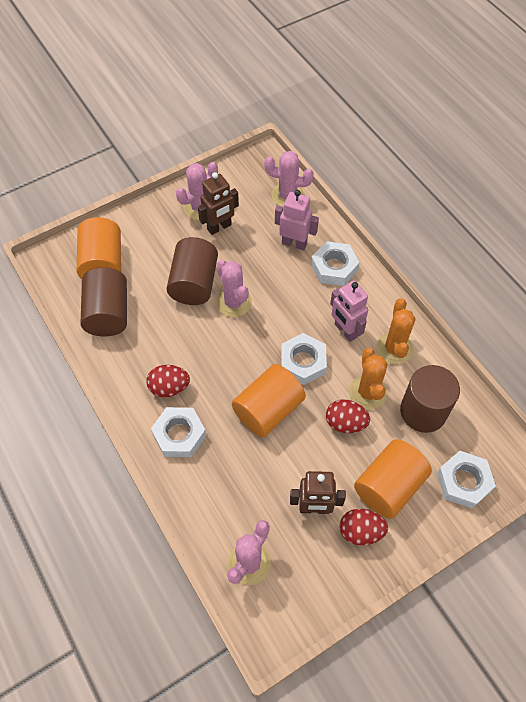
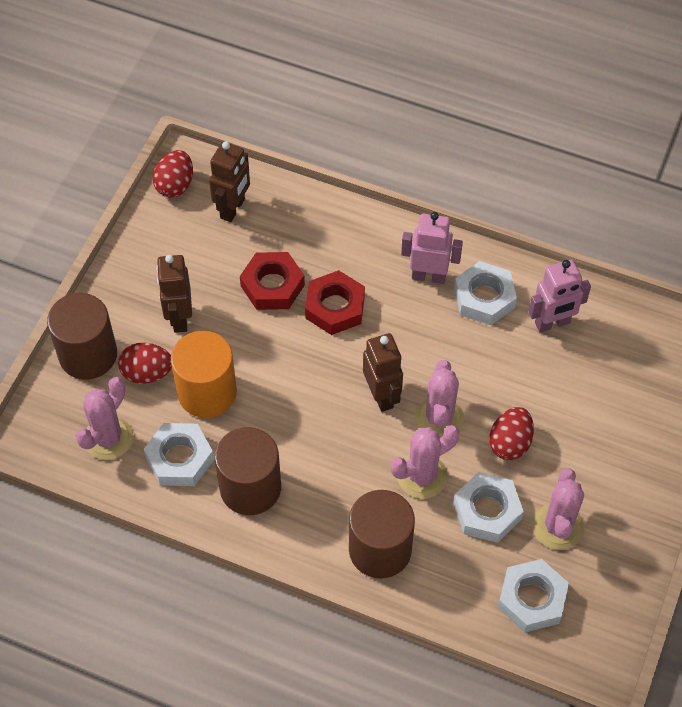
brown robot: [198,172,239,235] [290,471,346,514] = 2 -> [156,255,192,333] [209,141,250,222] [363,333,403,412] = 3
orange cactus: [349,348,387,409] [376,298,415,365] = 2 -> none = 0
orange cylinder: [77,217,121,279] [232,364,306,437] [354,439,432,519] = 3 -> [171,331,237,418] = 1
red nut: none = 0 -> [240,252,305,310] [305,270,365,335] = 2

